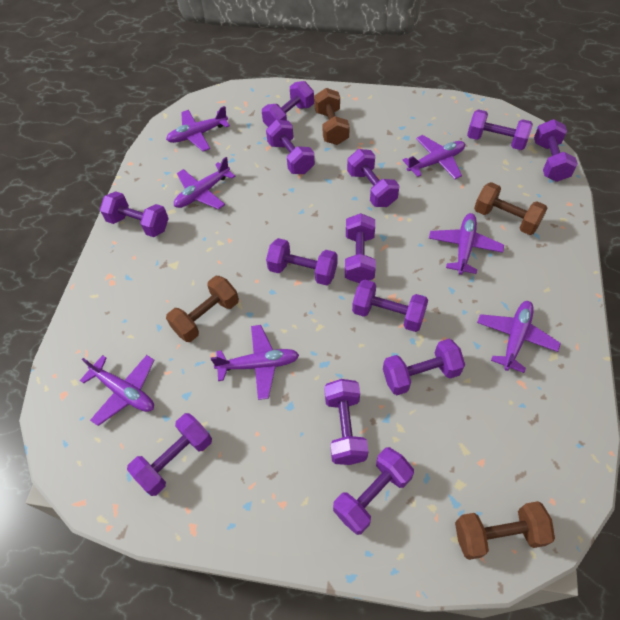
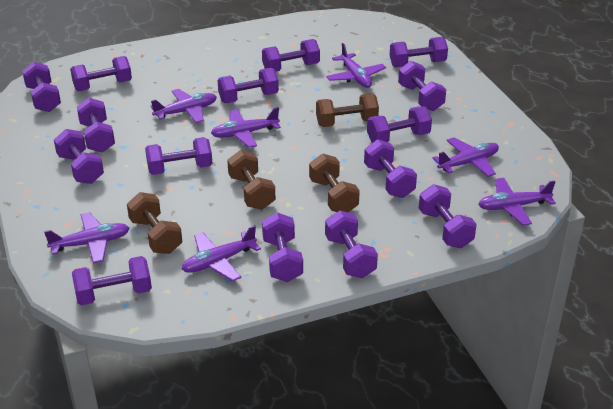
purple dumbbell: [100,191,169,237] [127,413,212,496] [262,81,314,127] [266,120,315,174] [266,238,338,286] [324,379,368,465] [333,447,414,535] [345,213,376,283] [347,149,400,207] [352,279,428,332] [383,339,465,395] [467,109,533,150] [534,119,578,182] = 13 -> [22,62,61,112] [54,129,104,184] [70,56,132,91] [72,256,152,305] [77,98,115,153] [145,137,213,175] [218,68,279,103] [262,39,320,72] [262,212,303,282] [325,210,378,278] [364,139,417,198] [367,106,432,143] [390,37,448,67] [398,61,446,111] [419,184,477,248] = 15

